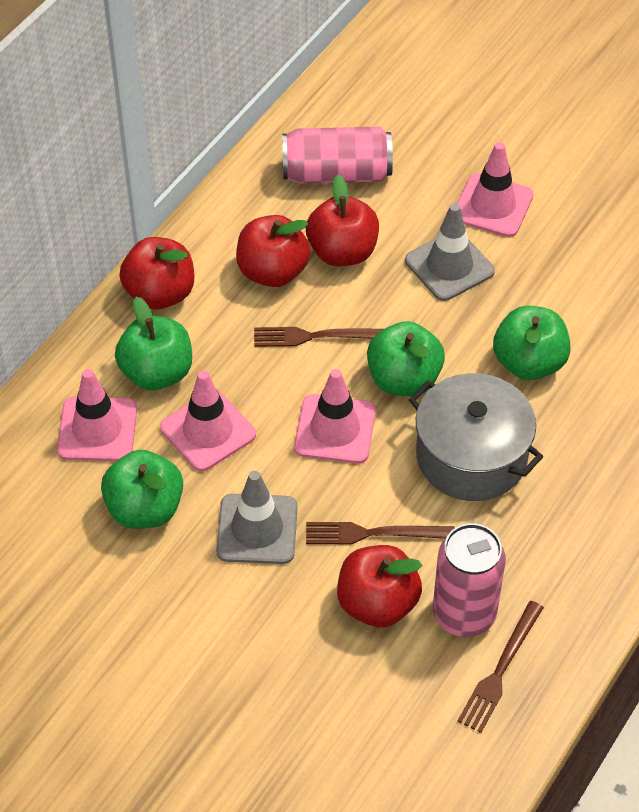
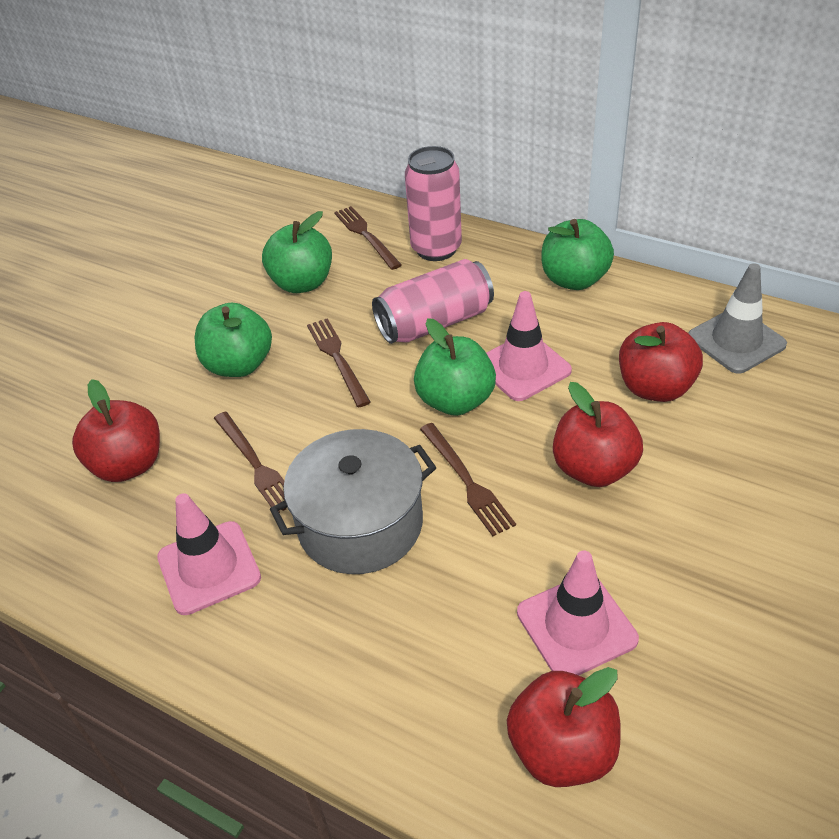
brown fork: [254,327,384,347] [306,522,455,545] [458,601,544,733] = 3 -> [214,412,286,513] [307,318,371,407] [334,206,402,270] [420,423,516,536] = 4
grey traffic cone: [216,471,298,564] [405,203,495,301] = 2 -> [688,263,787,374] = 1
pink traffic cone: [57,369,137,461] [160,371,256,471] [294,369,376,464] [457,142,534,237] = 4 -> [157,493,261,615] [486,291,572,401] [517,551,639,675] = 3

